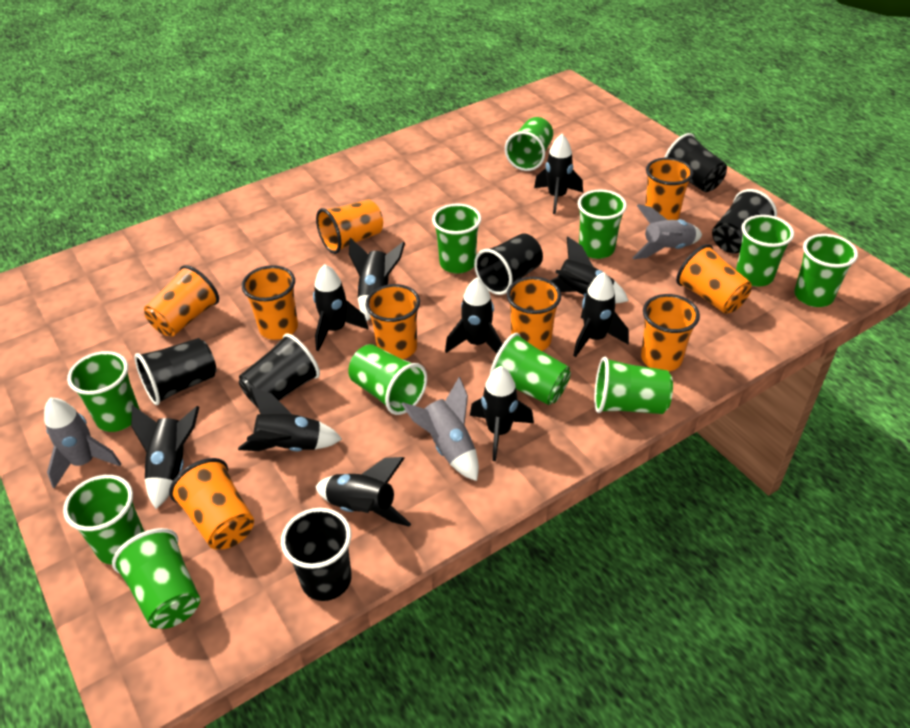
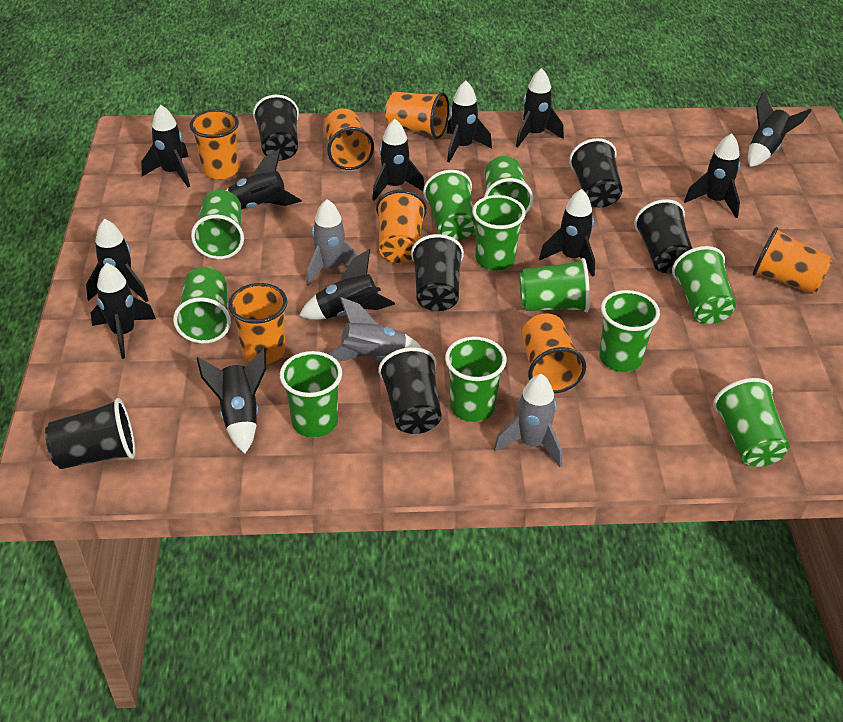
black rocket: [131,405,199,509] [238,388,342,451] [313,264,368,351] [315,457,411,527] [349,238,405,321] [445,278,503,354] [470,366,534,461] [534,134,583,214] [550,236,629,303] [573,272,629,357] = 10 -> [86,219,149,302] [91,263,156,359] [141,105,190,187] [196,348,266,454] [226,149,302,209] [299,249,395,320] [372,119,424,201] [447,80,492,163] [516,68,564,147] [539,189,595,277] [684,133,740,218] [748,92,812,167] = 12
orange cup: [144,265,219,337] [169,458,254,550] [242,265,298,340] [316,199,383,254] [365,284,420,359] [507,277,561,351] [641,294,700,371] [645,158,693,220] [676,244,751,314] = 9 -> [190,109,239,180] [228,283,287,364] [324,108,374,170] [376,190,427,263] [385,92,449,139] [522,313,586,394] [753,227,832,294] = 7

